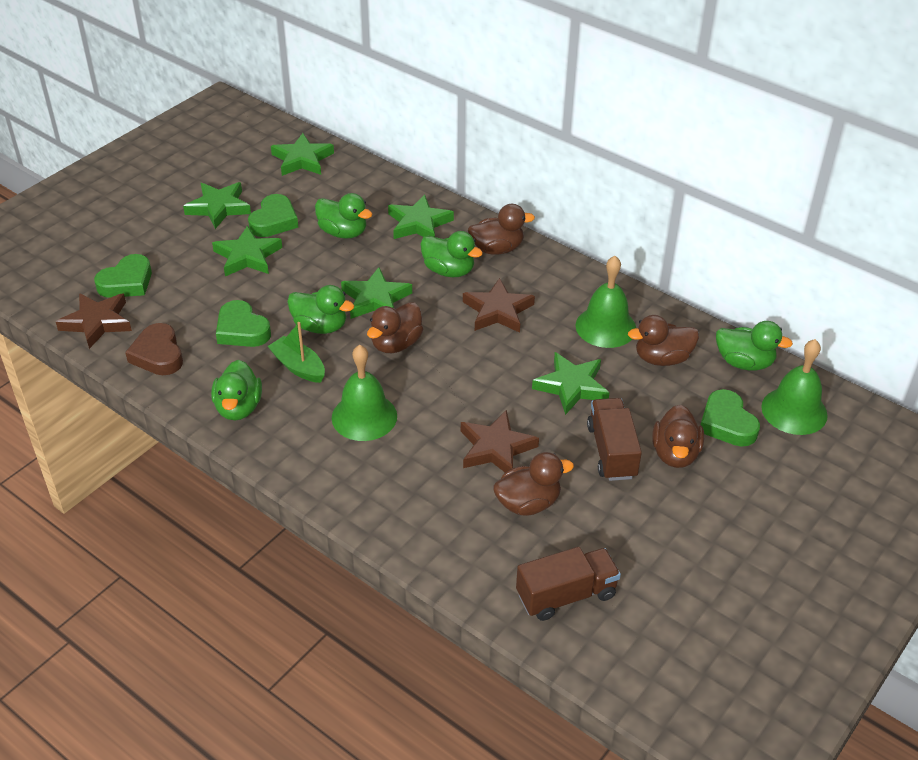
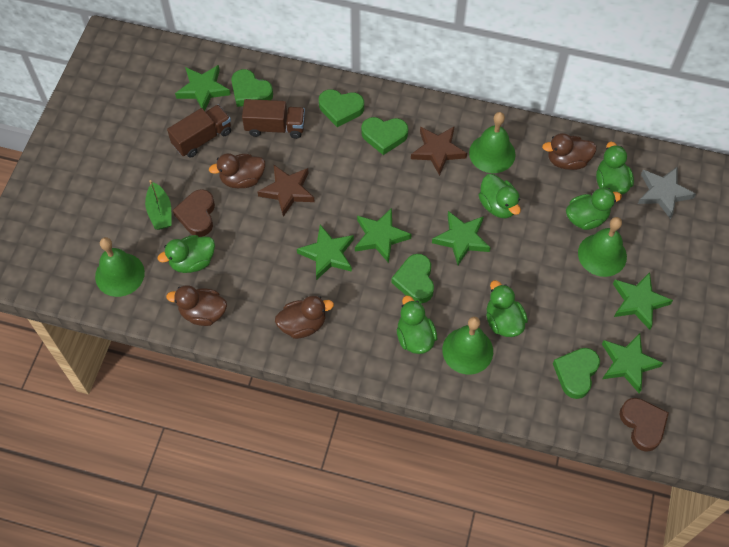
brown duck: [367,302,423,353] [468,204,535,255] [493,452,574,516] [628,315,699,366] [652,405,704,468] = 5 -> [166,285,227,326] [209,153,265,188] [275,296,334,339] [542,133,597,170] = 4
brown heart: [125,323,183,375] = 1 -> [173,189,215,237] [619,398,669,452] = 2
brown star: [56,293,132,349] [461,410,539,472] [463,278,535,333] = 3 -> [257,165,315,217] [411,126,467,176] = 2
green bell: [332,345,397,441] [575,256,636,348] [761,339,828,435] = 3 -> [95,237,145,297] [442,317,493,374] [469,112,516,173] [578,217,627,277] = 4
green duck: [211,360,262,420] [287,285,354,334] [315,193,373,238] [420,231,483,277] [716,321,793,371] = 5 -> [158,235,215,273] [397,296,437,354] [479,174,521,218] [486,280,528,337] [566,187,622,230] [596,142,634,195] = 6
green heart: [94,254,152,298] [216,300,271,347] [248,194,298,237] [701,389,760,447] = 4 -> [231,69,273,107] [319,89,364,127] [361,117,408,155] [391,254,434,303] [553,348,600,399] = 5
grey star: none = 0 -> [638,167,696,219] = 1

